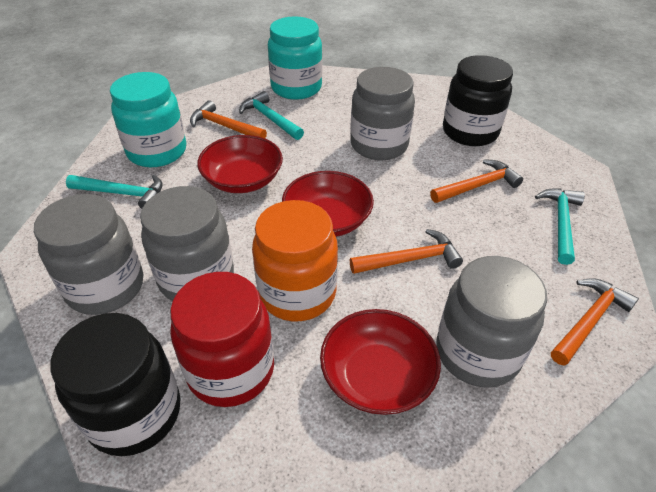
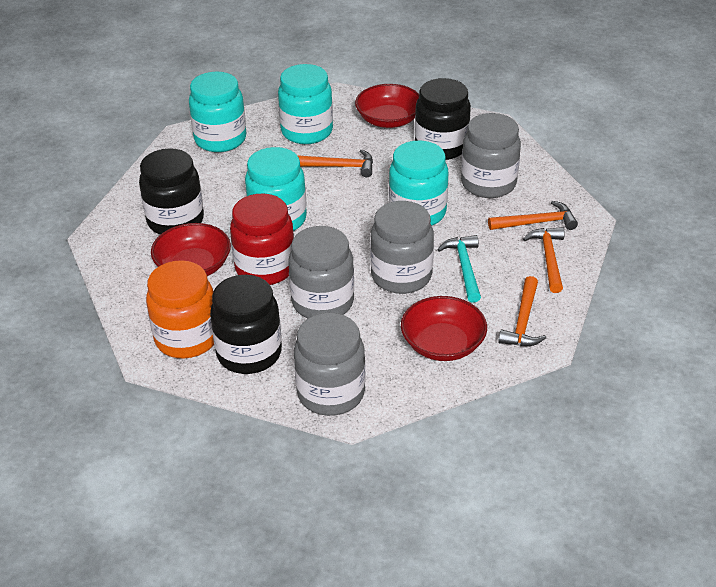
black jar: [50,313,181,456] [443,55,513,146] = 2 -> [139,148,204,234] [210,275,282,374] [415,78,471,160] = 3
turquoise hammer: [66,175,162,209] [239,91,304,140] [535,189,585,265] = 3 -> [437,235,481,303] = 1
turquoise jar: [110,72,186,167] [268,16,322,100] = 2 -> [189,72,247,152] [245,147,307,231] [278,64,333,144] [389,141,448,225] = 4

